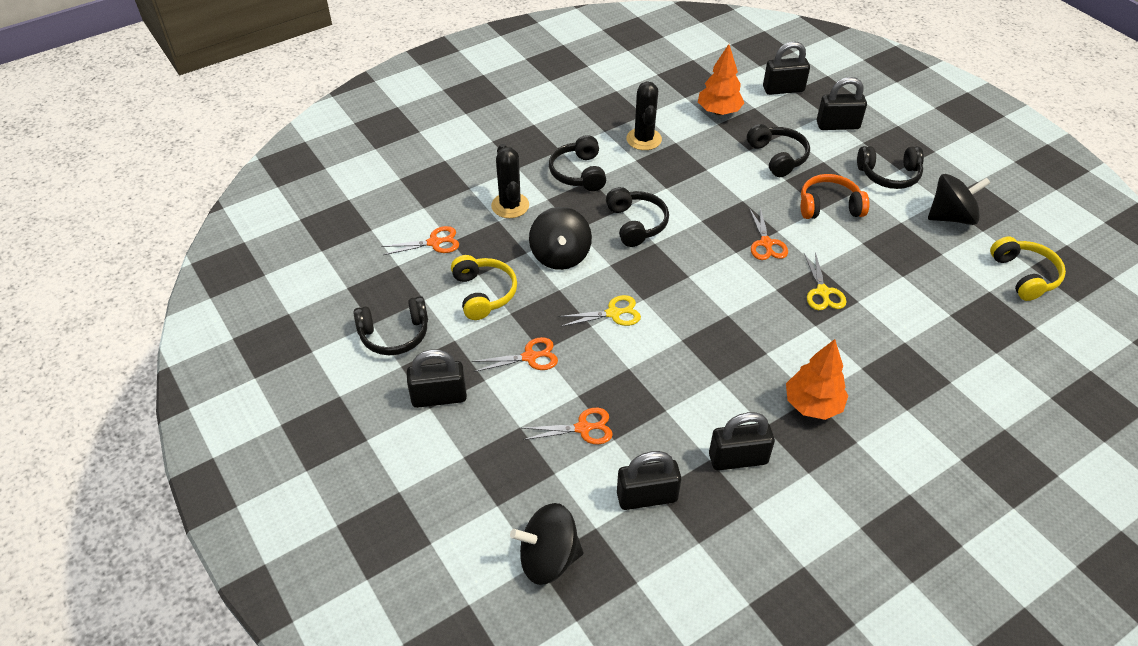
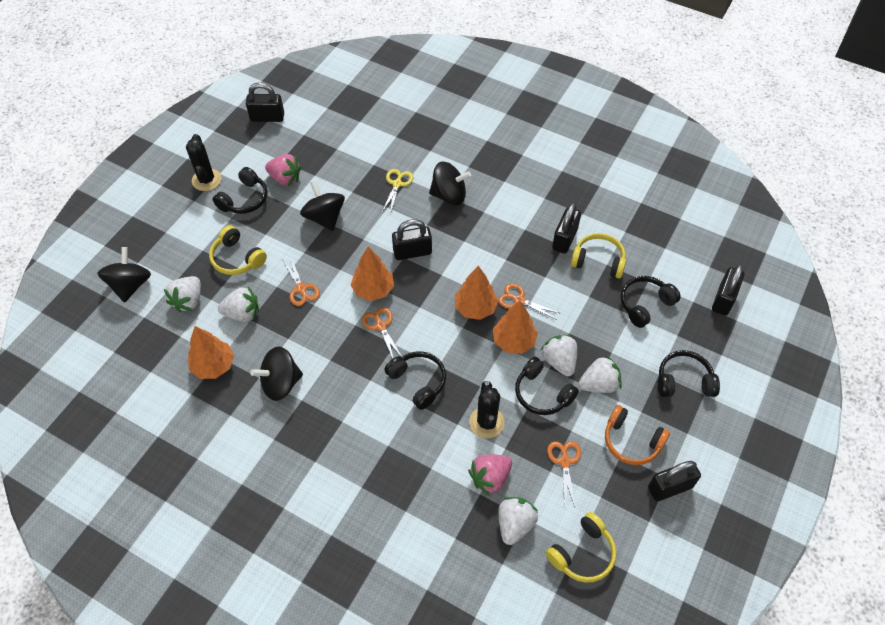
black spinning top: [510,503,583,585] [529,207,592,270] [928,174,990,225] = 3 -> [97,247,151,303] [250,346,303,401] [300,181,345,231] [429,162,471,205] = 4
orange tree: [698,44,744,115] [786,339,848,420] = 2 -> [188,326,234,379] [351,247,394,301] [455,266,498,320] [493,300,538,354] = 4
pink strawberry: none = 0 -> [265,154,301,186] [468,455,512,496] = 2
white strawberry: none = 0 -> [164,276,201,313] [218,287,259,322] [498,497,538,545] [541,335,577,377] [579,355,622,393] = 5
yellow headphones: [451,255,517,320] [990,236,1066,301] = 2 -> [209,225,267,275] [546,512,617,583] [571,233,626,278] = 3
yellow scissors: [558,295,641,327] [804,252,846,310] = 2 -> [382,169,414,214] = 1

